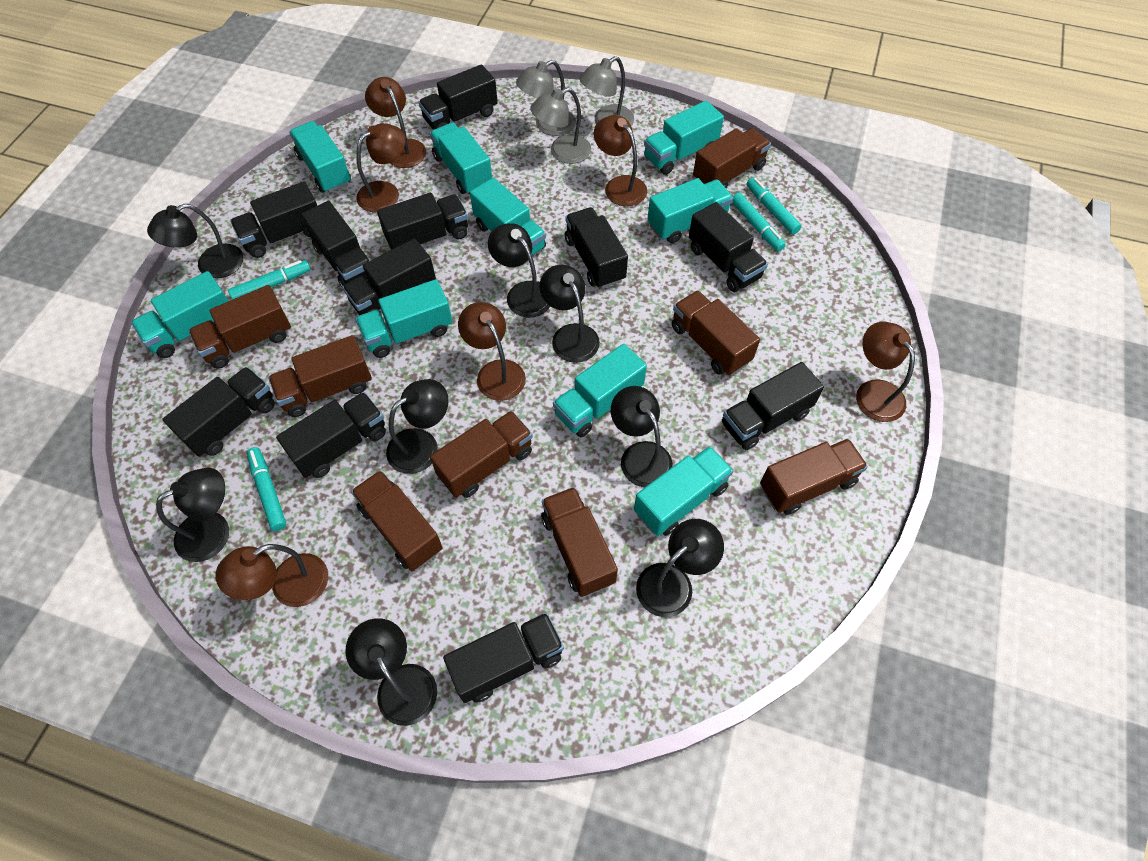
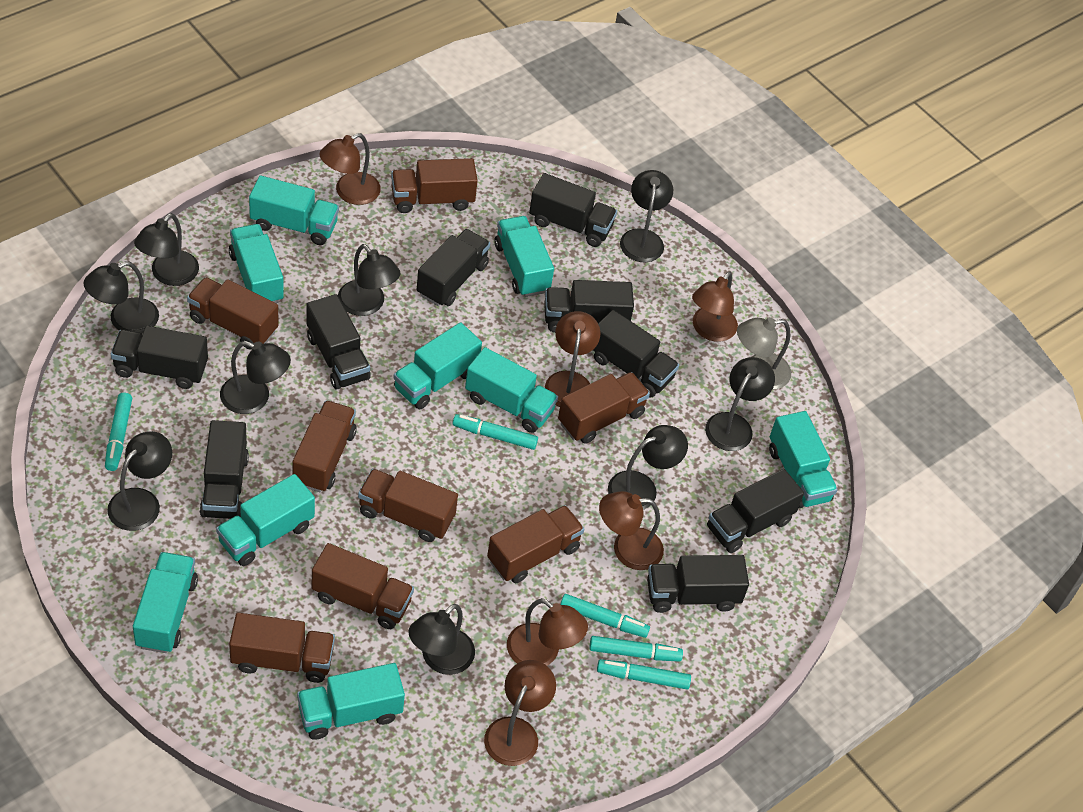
black lamp: [147,204,243,278] [156,468,229,562] [345,618,437,726] [386,379,449,474] [488,223,550,317] [539,265,600,363] [611,386,673,487] [636,519,724,617] = 8 -> [83,261,159,334] [107,431,172,531] [134,213,199,286] [220,341,291,414] [338,244,401,316] [408,604,475,675] [608,425,688,510] [620,170,673,262] [705,357,775,451] = 9
black truck: [162,367,275,457] [230,181,317,258] [276,392,386,478] [301,201,370,287] [342,239,436,315] [377,193,468,250] [419,64,498,130] [443,612,564,703] [565,207,628,289] [689,202,768,292] [722,362,824,450] = 11 -> [111,326,208,389] [200,420,249,519] [306,294,371,390] [417,229,490,306] [529,173,617,247] [544,280,634,333] [593,310,679,398] [647,555,749,613] [707,469,804,553] = 9
grey lamp: [516,60,576,136] [530,87,591,164] [579,56,634,125] = 3 -> [737,317,791,390] = 1
turquoise marker: [228,260,311,300] [247,447,286,531] [732,193,786,251] [747,177,801,234] = 4 -> [105,393,132,471] [453,414,538,450] [560,594,650,638] [589,636,683,662] [597,659,691,689] = 5

